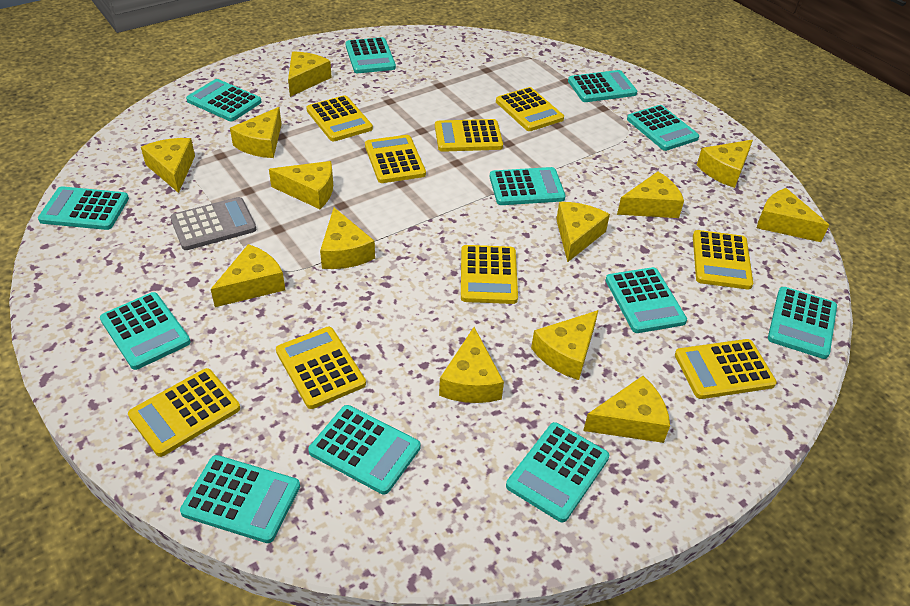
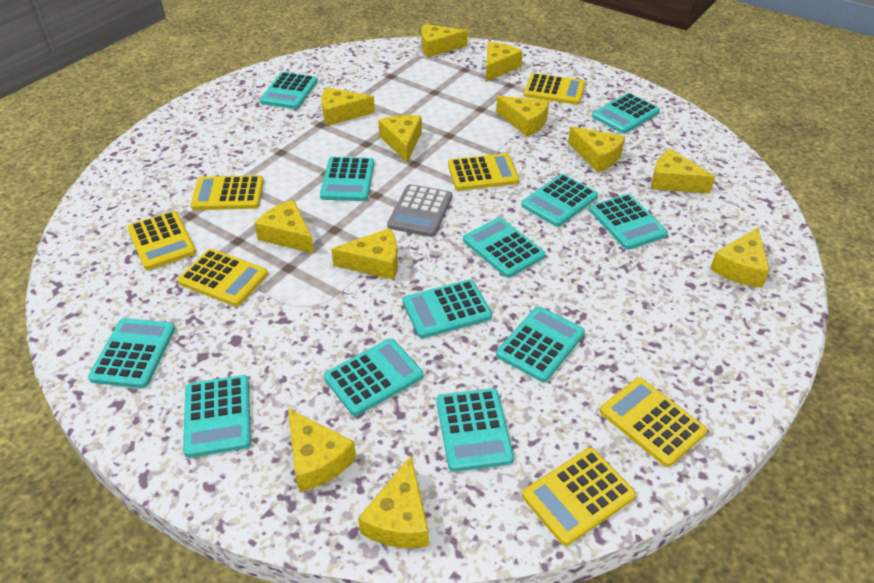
yellow calculator: [128,368,240,457] [276,327,366,409] [306,95,373,142] [365,135,426,183] [435,119,503,152] [461,245,518,304] [496,87,564,131] [675,339,777,399] [693,230,753,289] = 9 -> [127,211,196,270] [178,249,268,307] [190,175,264,210] [448,153,519,191] [522,448,636,546] [524,73,585,105] [600,378,707,467] = 7
yellow cheese: [141,138,195,193] [211,244,285,307] [230,107,282,158] [269,161,333,209] [288,51,332,97] [320,207,375,269] [439,327,504,403] [531,310,598,380] [556,202,610,262] [583,376,670,443] [617,172,684,218] [697,140,753,188] [757,188,829,242] = 13 -> [254,200,314,254] [288,408,356,492] [322,87,375,126] [331,228,398,280] [358,456,429,548] [378,115,422,163] [421,24,468,57] [486,42,523,82] [496,96,549,137] [568,126,625,173] [651,149,715,194] [710,228,770,288] = 12

